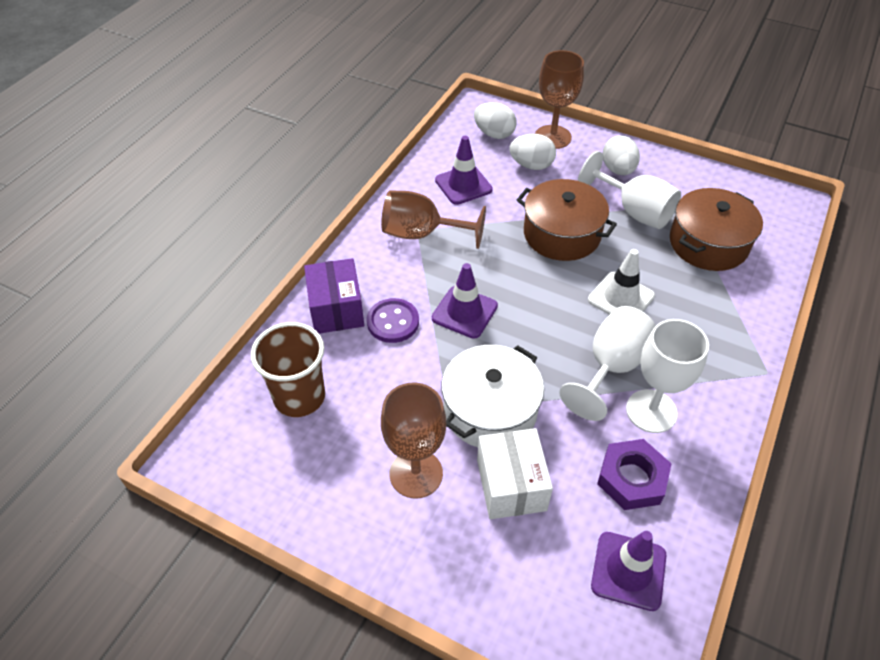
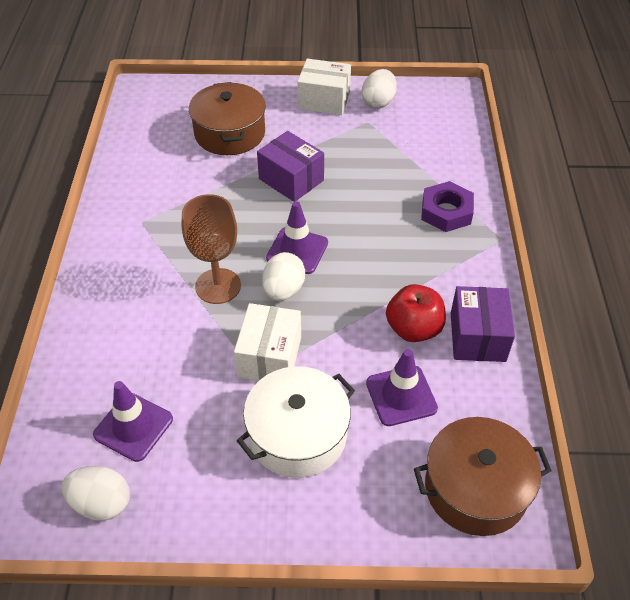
brown cup: [251,322,325,417] = 1 -> none = 0
brown goblet: [381,190,486,249] [381,382,446,499] [535,50,584,149] = 3 -> [182,194,241,304] = 1
purple box: [304,258,364,334] = 1 -> [257,131,324,202] [451,286,515,362] = 2
purple button: [367,298,419,343] = 1 -> none = 0
red apple: none = 0 -> [386,284,446,342] = 1
white box: [477,428,553,519] = 1 -> [234,303,301,381] [297,59,351,115] = 2
white goblet: [559,306,656,421] [578,151,681,229] [626,319,709,433] = 3 -> none = 0
white traffic cone: [588,249,655,315] = 1 -> none = 0

